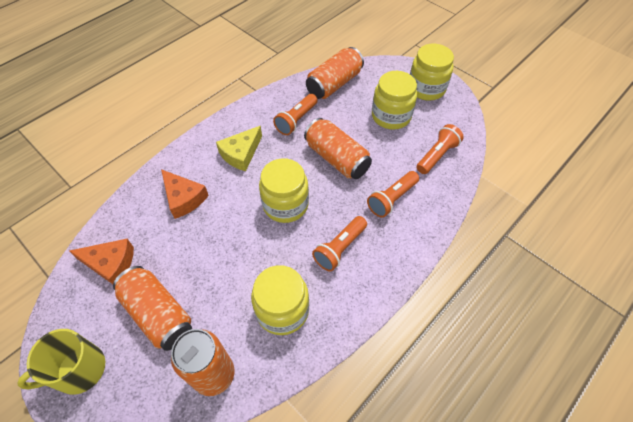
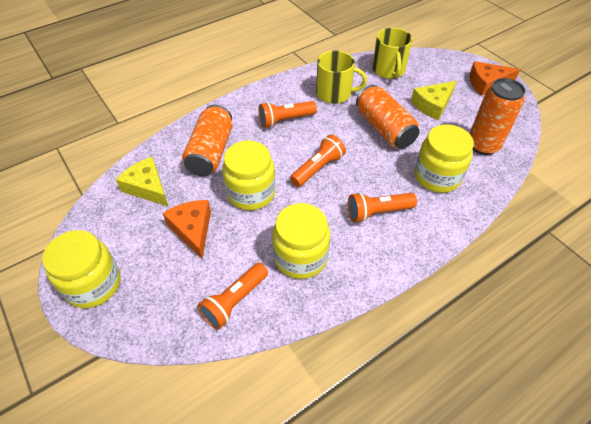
orange can: [113,266,192,351] [171,329,234,396] [304,118,372,179] [306,47,364,99] = 4 -> [182,105,233,176] [356,85,420,149] [469,78,525,155] = 3
yellow cheese: [216,126,262,171] = 1 -> [116,157,169,207] [411,81,457,120] = 2
yellow mug: [17,329,105,395] = 1 -> [316,50,367,104] [372,28,412,79] = 2

